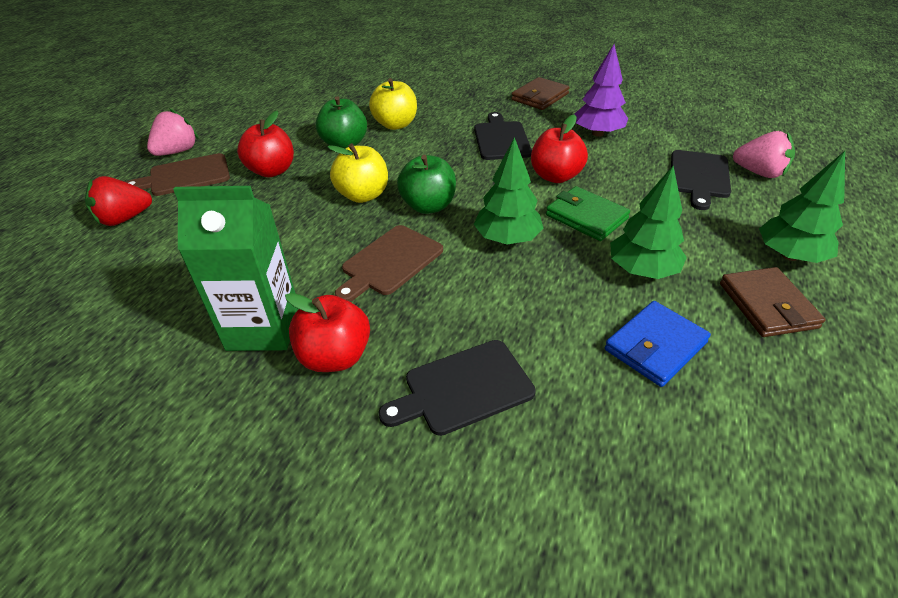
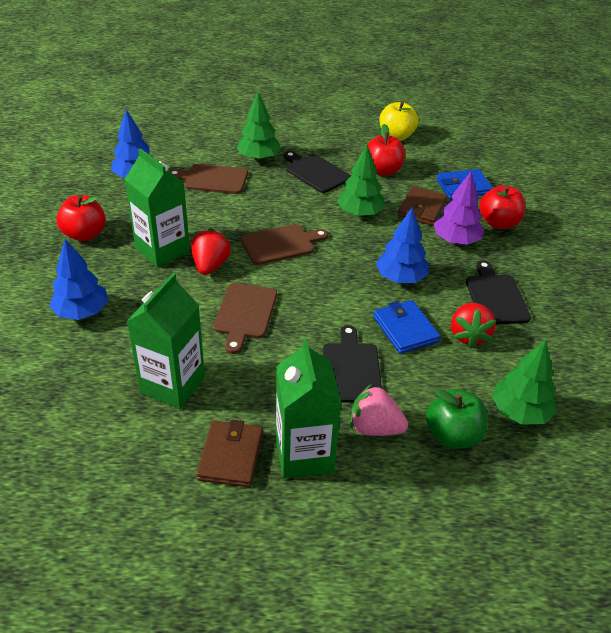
blue tree: none = 0 -> [49,239,109,320] [111,109,151,178] [376,208,429,283] = 3
blue wallet: [605,301,711,387] = 1 -> [373,300,440,354] [437,169,493,199] = 2
brown cutting board: [126,153,230,196] [335,225,443,302] = 2 -> [169,164,248,194] [213,283,277,354] [241,224,328,265] = 3
green apple: [316,96,367,149] [397,155,456,214] = 2 -> [426,389,488,448] = 1
green carton: [173,186,299,351] = 1 -> [125,148,190,267] [126,273,205,409] [276,339,342,479] = 3
green wallet: [546,186,630,241] = 1 -> none = 0
pink strawberry: [147,108,199,156] [733,131,795,178] = 2 -> [350,384,408,436] = 1
red strawberry: [85,176,152,226] = 1 -> [191,228,231,275] [451,303,497,349] = 2
yellow apple: [327,143,388,203] [369,78,417,130] = 2 -> [380,102,418,141] = 1

